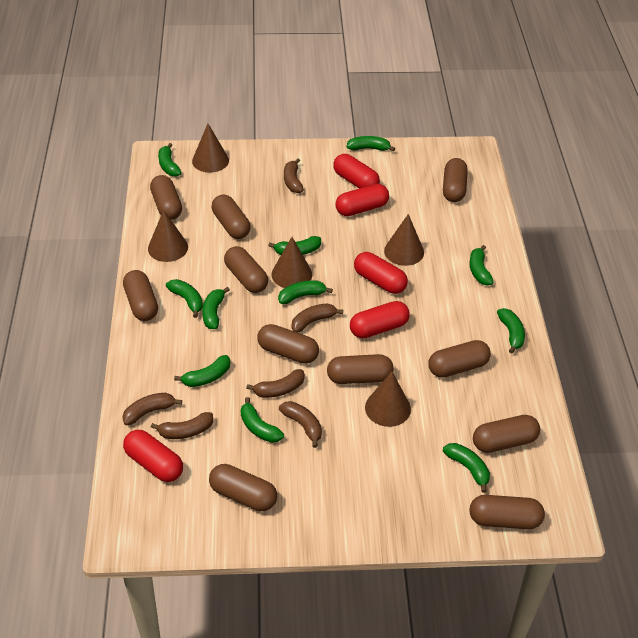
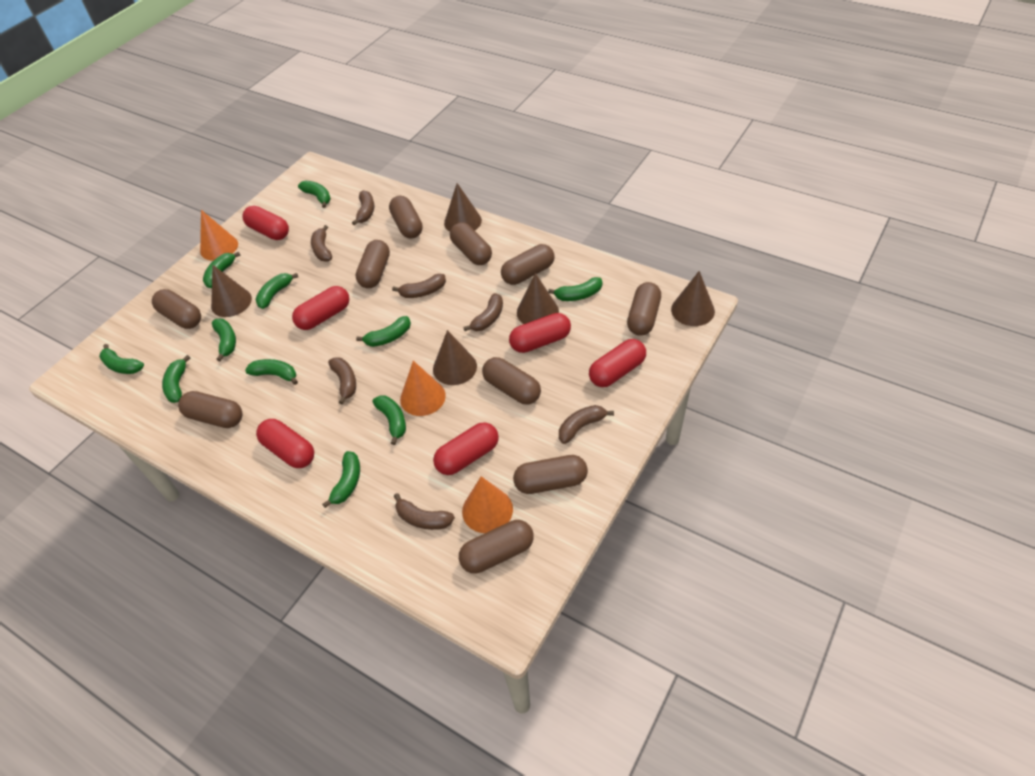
brown banana: [122,393,182,425] [151,412,213,439] [246,369,305,398] [279,401,322,448] [284,158,304,193] [292,303,343,332] = 6 -> [311,225,332,261] [328,357,356,405] [352,190,374,226] [392,274,446,298] [394,493,455,530] [463,293,503,331] [559,405,614,444] = 7
brown capsule: [123,270,158,321] [150,175,182,220] [209,464,277,511] [212,195,251,239] [224,246,268,293] [257,324,319,364] [327,354,393,384] [428,340,491,378] [443,158,468,202] [469,495,545,529] [473,415,540,453] = 11 -> [152,289,201,329] [178,391,242,428] [356,240,390,288] [389,196,423,239] [450,222,492,265] [459,520,534,573] [482,357,541,404] [501,244,555,285] [513,455,588,494] [627,282,661,336] = 10
orange cone: none = 0 -> [200,210,238,261] [400,361,446,416] [462,476,513,533] = 3
red capsule: [123,430,183,482] [333,154,380,188] [336,184,389,216] [350,301,410,338] [354,252,408,294] = 5 -> [242,206,289,240] [256,419,314,468] [292,286,349,330] [433,422,499,475] [509,313,571,353] [589,339,646,387] = 6

